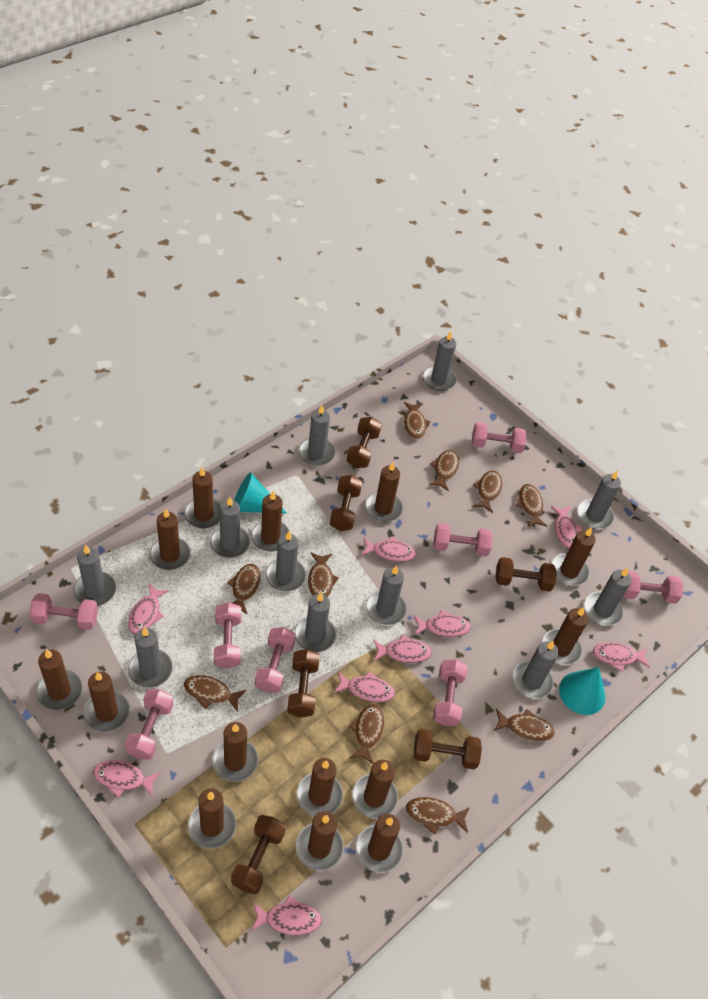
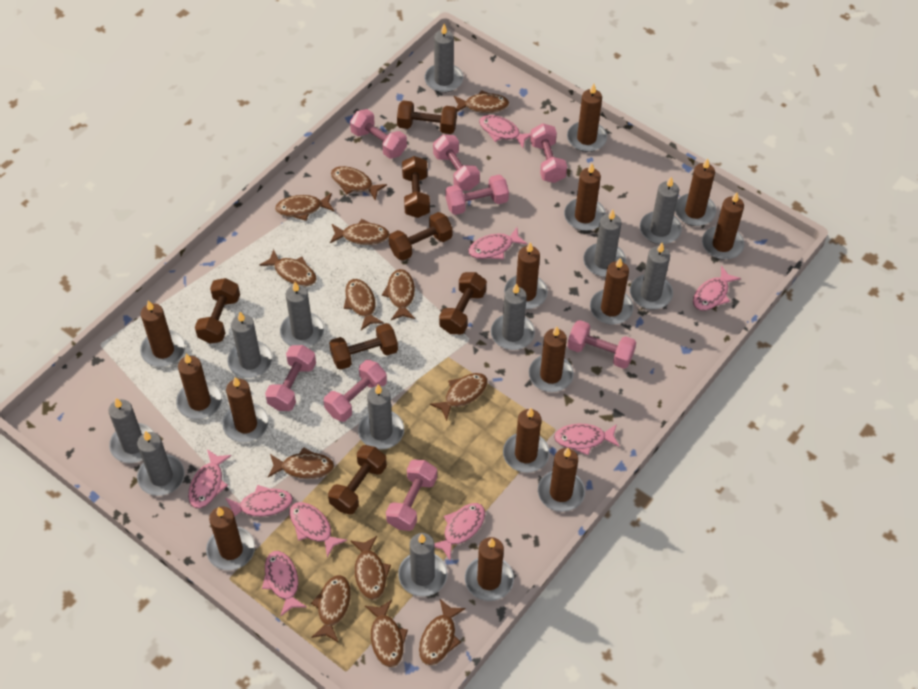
brown dumbbell: [231,815,285,894] [287,649,320,717] [330,475,362,531] [347,417,382,468] [414,729,482,769] [495,557,557,592] = 6 -> [195,278,240,344] [328,445,387,514] [329,323,398,370] [389,212,453,261] [397,100,457,134] [402,156,430,218] [439,272,487,334] = 7
brown fish: [184,675,246,712] [227,564,260,615] [308,552,339,597] [349,704,384,764] [403,402,431,439] [406,797,470,834] [429,450,459,491] [473,470,502,513] [494,709,555,741] [516,484,547,527] = 10 -> [260,249,317,286] [268,447,334,479] [275,193,335,221] [311,575,351,643] [330,219,390,245] [331,166,387,201] [344,279,384,330] [351,536,391,600] [365,600,408,667] [382,269,415,320] [419,599,465,666] [430,373,488,421] [454,90,509,113] = 13
turquoise cone: [234,472,287,513] [559,667,606,715] = 2 -> none = 0

